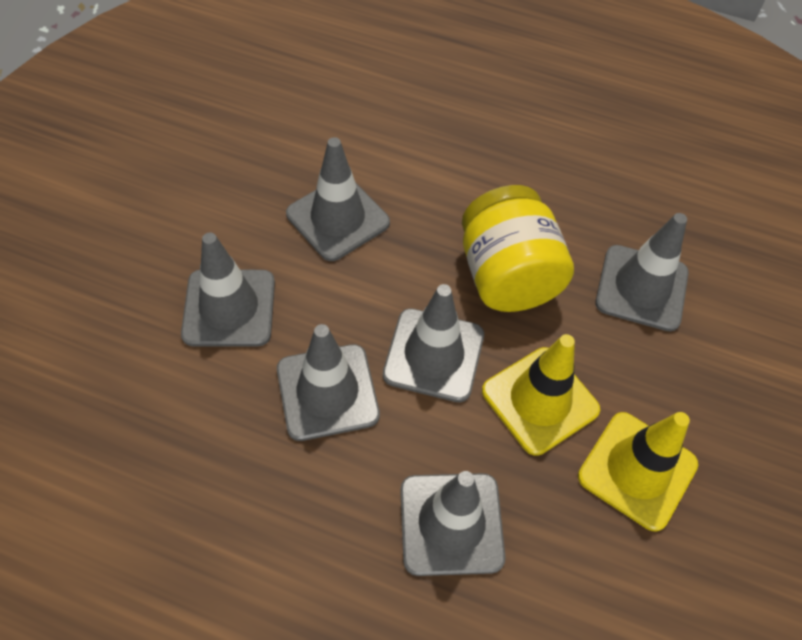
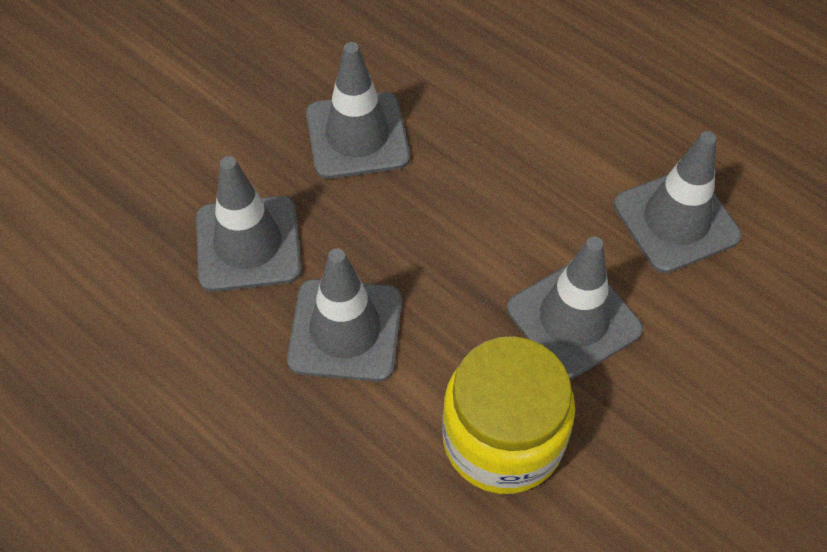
grey traffic cone: [181,233,275,346] [277,324,380,441] [286,137,390,261] [383,284,484,402] [400,471,505,576] [595,213,689,331] = 6 -> [196,156,302,292] [287,248,402,382] [306,42,410,179] [507,237,643,380] [614,131,741,273] = 5
yellow traffic cone: [482,334,600,456] [578,412,698,531] = 2 -> none = 0

